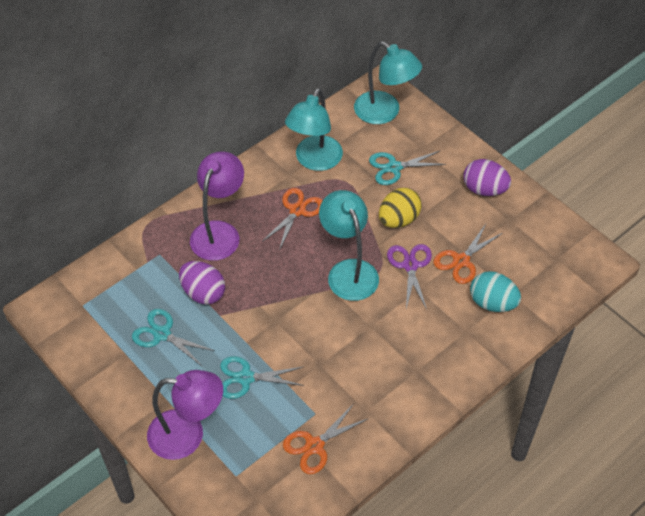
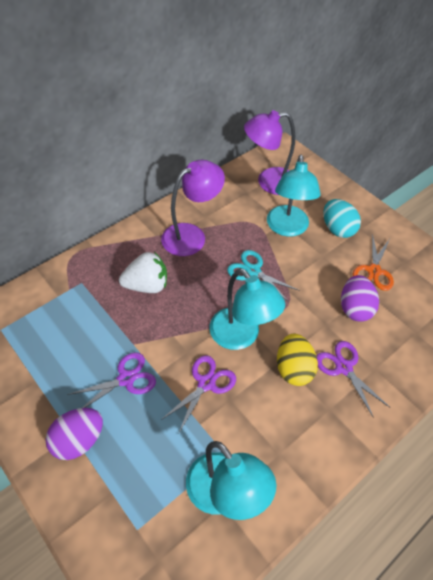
orange scissors: [262,188,323,250] [283,405,368,474] [433,224,503,284] = 3 -> [352,234,394,291] = 1
purple scissors: [387,244,432,309] = 1 -> [67,352,156,408] [161,355,236,433] [316,341,389,418] = 3
turquoise scissors: [132,309,215,366] [220,356,304,399] [369,151,446,185] = 3 -> [227,250,300,302] = 1
white strawberry: none = 0 -> [119,252,167,293] = 1

